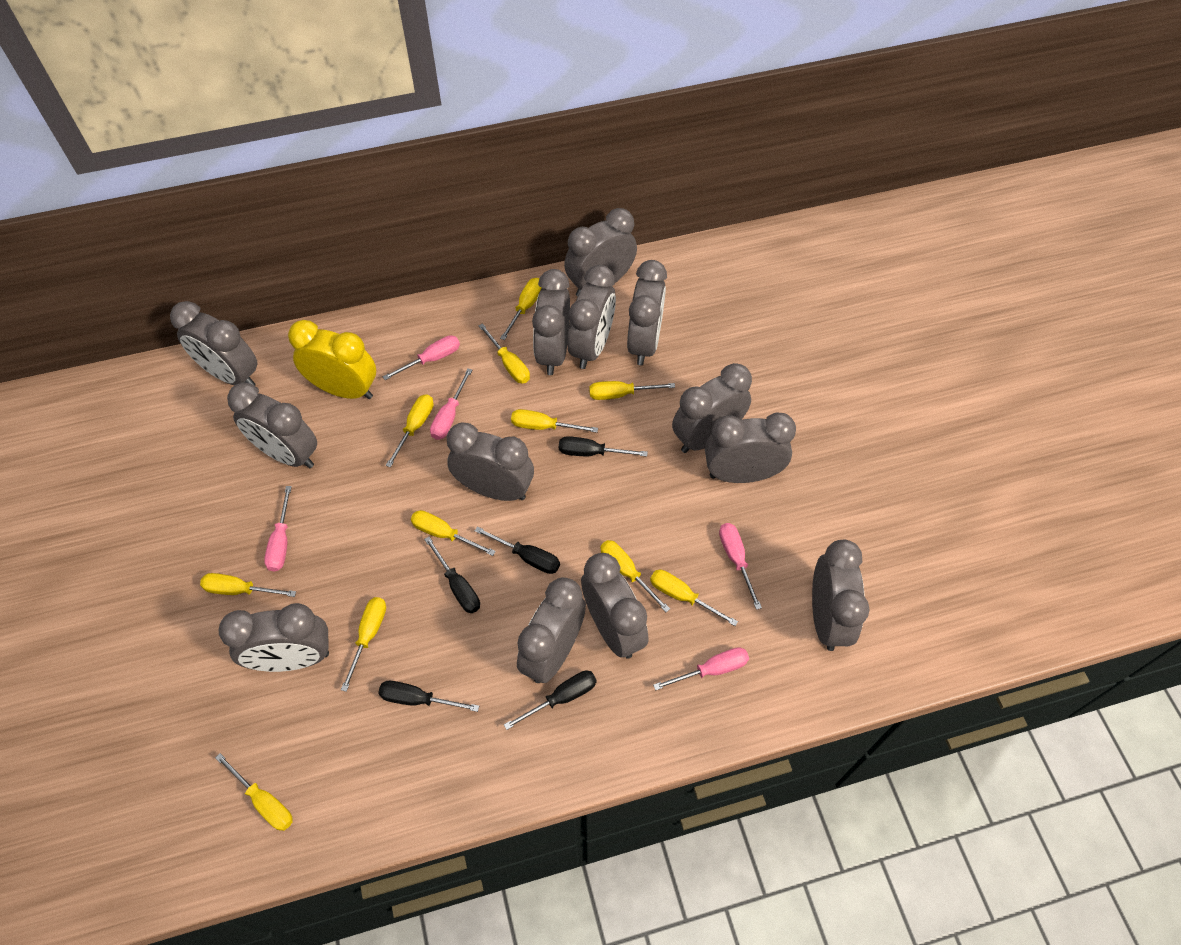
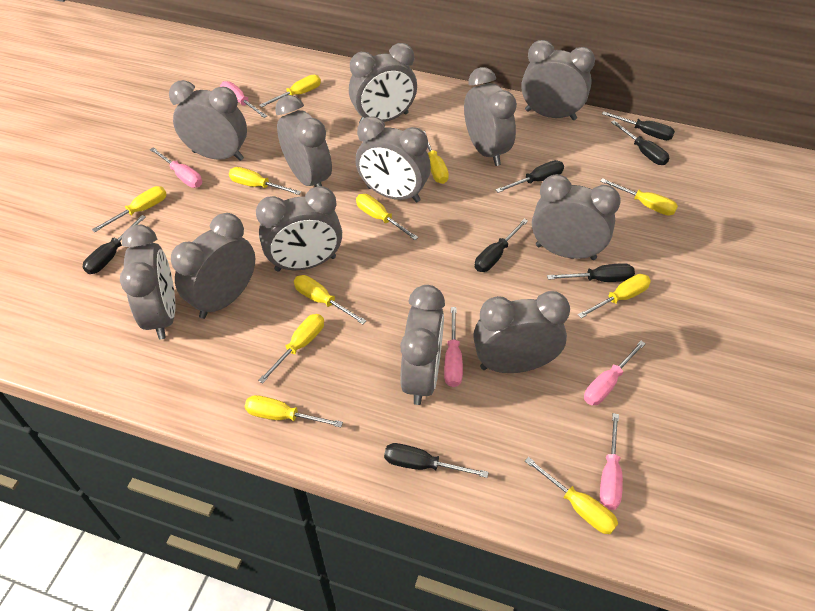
black screwdriver: [378,681,479,712] [424,536,480,613] [475,526,560,574] [504,671,597,730] [559,436,648,457] = 5 -> [83,215,146,274] [384,443,489,478] [475,219,528,272] [495,160,564,193] [547,263,635,282] [602,111,675,140] [611,120,669,165] = 7
grey clock: [170,301,258,386] [218,603,329,672] [227,382,317,468] [447,422,534,501] [517,577,586,683] [532,269,570,375] [564,208,637,296] [567,265,616,369] [581,553,649,659] [627,260,667,365] [672,363,752,453] [705,412,796,483] [812,540,869,651] = 13 -> [120,225,175,339] [169,80,247,161] [171,213,255,319] [256,186,342,272] [275,95,332,187] [349,43,417,124] [356,116,431,203] [400,285,445,405] [464,67,517,166] [473,291,570,373] [521,40,595,120] [532,174,621,260] = 12
yellow clock: [288,320,376,399] = 1 -> none = 0

